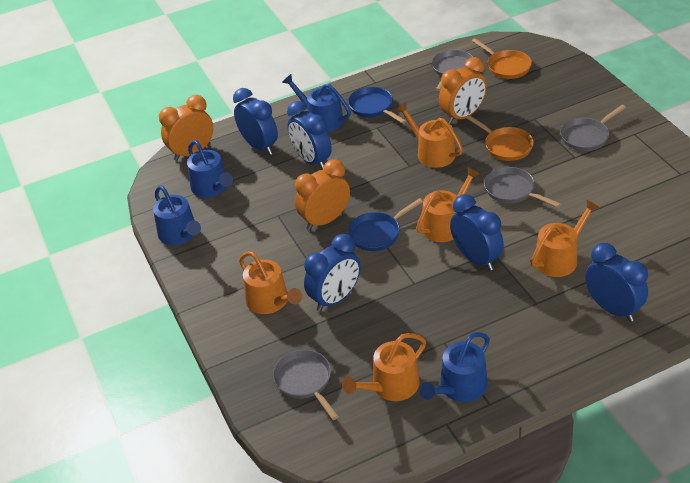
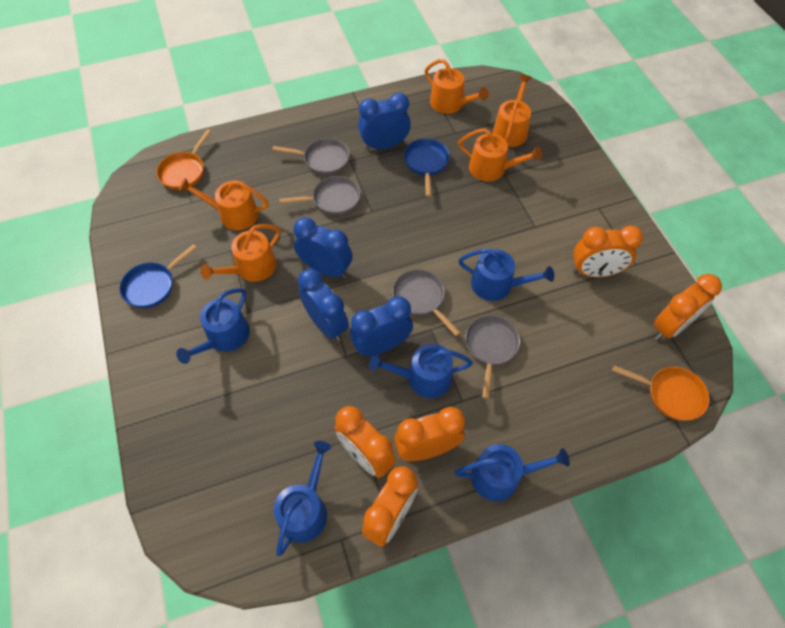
blue clock: [233,88,278,155] [287,101,332,170] [304,234,361,312] [450,194,504,271] [585,243,648,322] = 5 -> [293,217,353,278] [298,269,349,341] [350,296,413,356] [358,93,411,150] = 4
blue watering can: [153,185,201,245] [187,140,233,198] [282,74,351,132] [419,332,490,402] = 4 -> [176,288,250,364] [274,441,332,556] [369,343,473,398] [455,444,570,501] [458,249,554,301] = 5
orange clock: [159,95,213,161] [295,159,350,230] [439,57,487,124] = 3 -> [334,406,396,478] [362,466,418,547] [394,407,465,461] [573,226,643,277] [653,274,722,340] = 5

